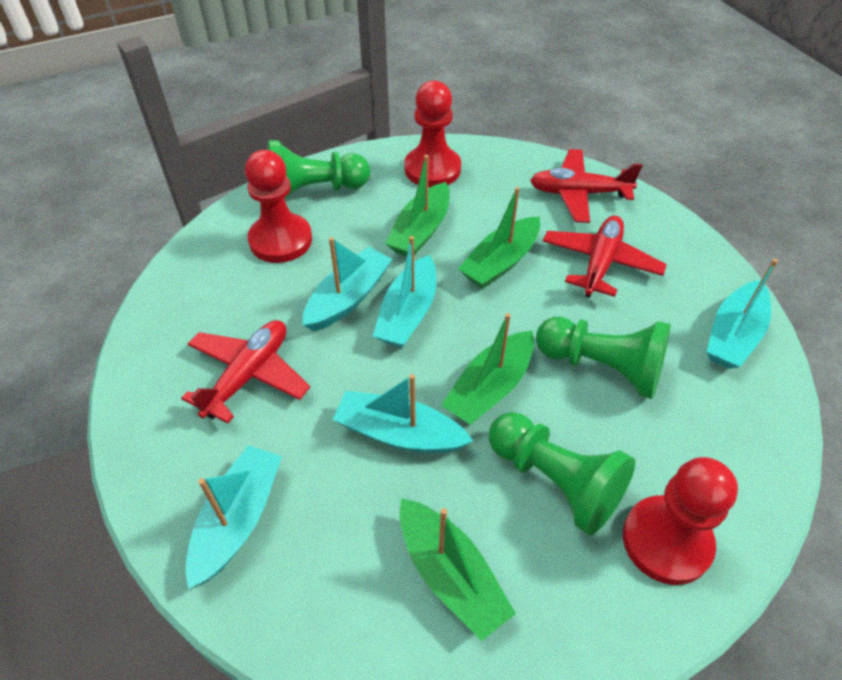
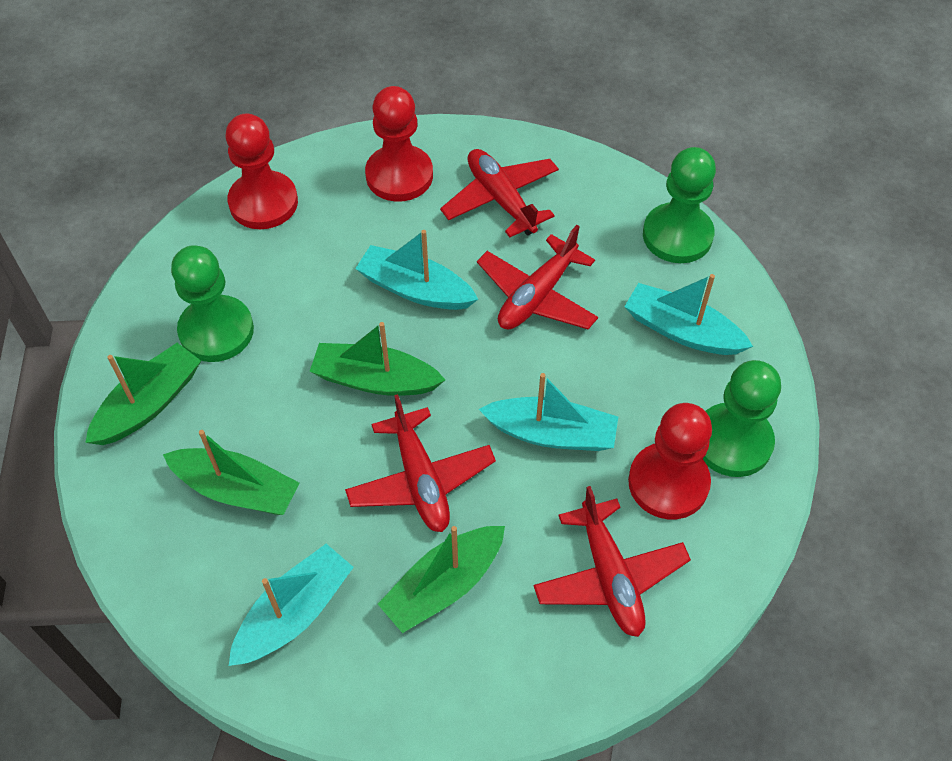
red plane: [181,320,310,424] [530,149,642,223] [543,216,667,297] = 3 -> [345,394,496,532] [440,149,559,237] [477,225,598,330] [533,486,691,637] = 4
turquoise boat: [185,445,282,589] [303,237,392,331] [332,374,473,453] [373,236,436,348] [707,259,778,369] = 5 -> [229,544,354,666] [355,230,478,310] [479,373,618,451] [624,274,753,355] = 4

